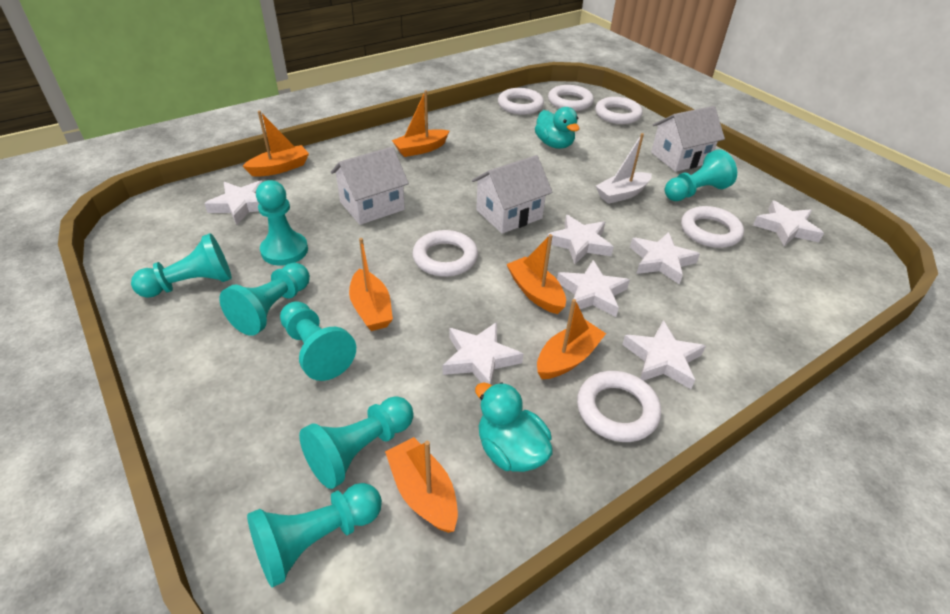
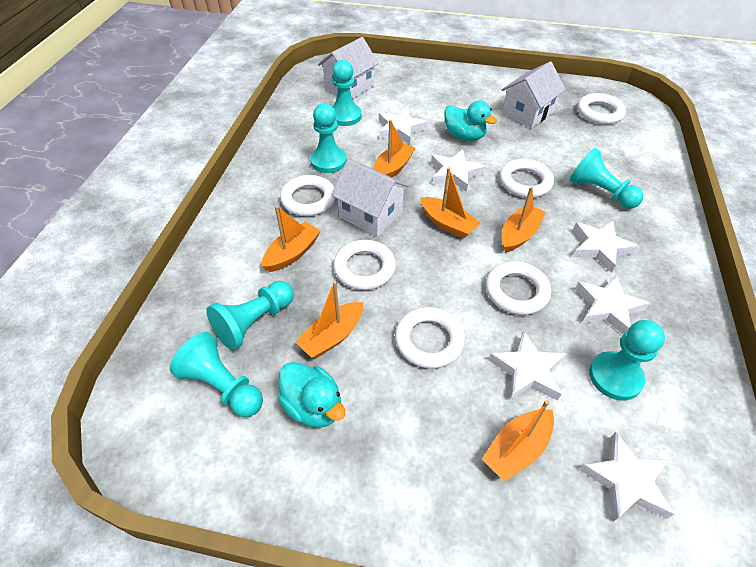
turquoise pawn: [131,233,232,298] [219,263,310,336] [247,483,382,587] [256,180,308,266] [280,301,356,381] [299,396,414,489] [665,149,737,201] = 7 -> [170,332,263,417] [206,281,294,350] [310,103,347,173] [332,60,362,126] [570,148,644,209] [589,320,665,400] = 6
white boat: [596,133,652,204] = 1 -> none = 0
white star: [204,180,263,225] [443,322,523,385] [547,215,614,264] [557,260,630,317] [622,320,706,389] [630,232,700,284] [753,200,824,246] = 7 -> [379,107,427,145] [431,149,486,192] [489,331,566,400] [573,221,638,273] [575,274,649,334] [579,432,674,522] = 6

